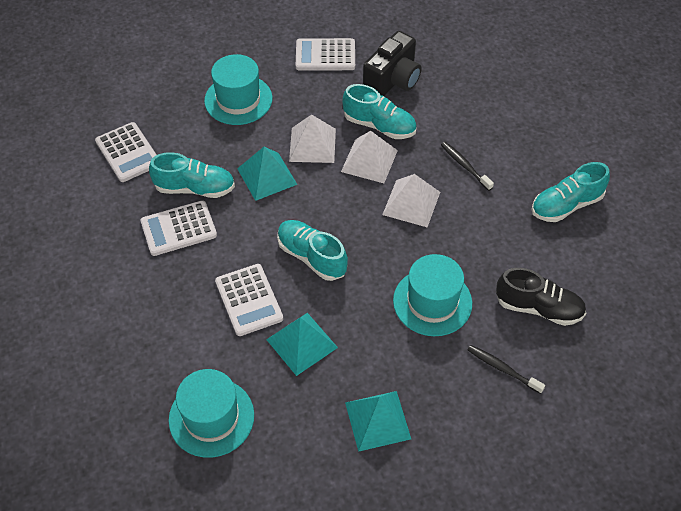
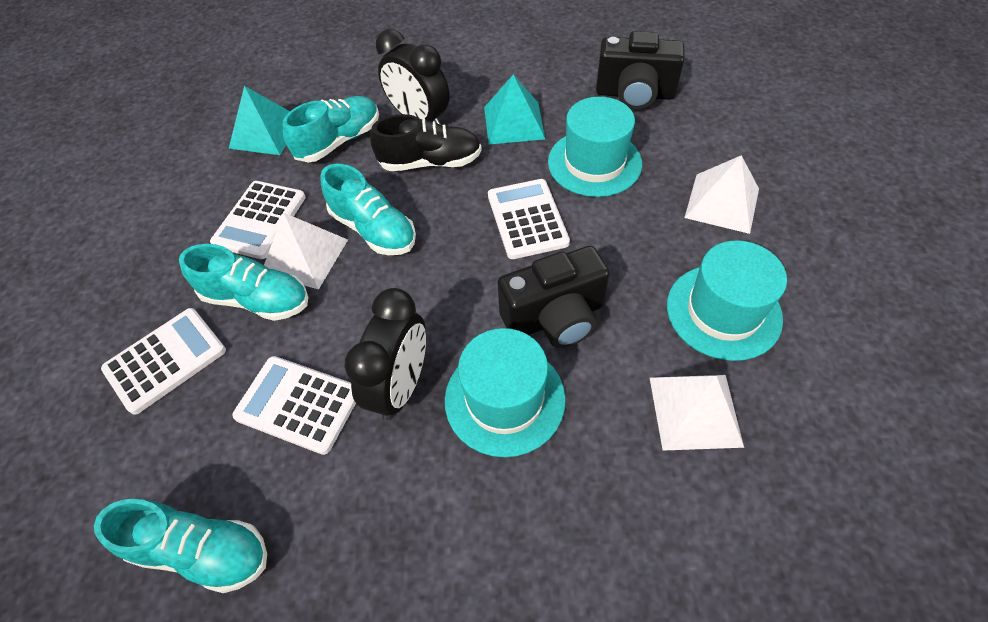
black camera: [363,31,421,96] = 1 -> [498,246,610,348] [596,31,685,109] = 2
black clock: none = 0 -> [344,288,426,421] [376,29,450,125] = 2
black toothbrush: [441,142,494,191] [468,345,545,394] = 2 -> none = 0
turquoise pyramid: [237,147,298,201] [266,313,338,376] [345,391,411,452] = 3 -> [229,86,290,155] [484,74,545,144] = 2

